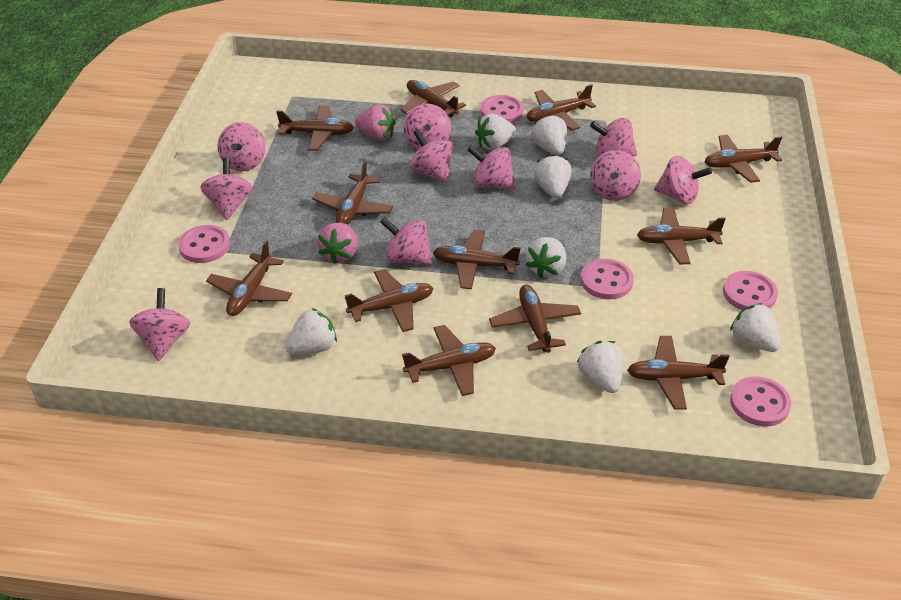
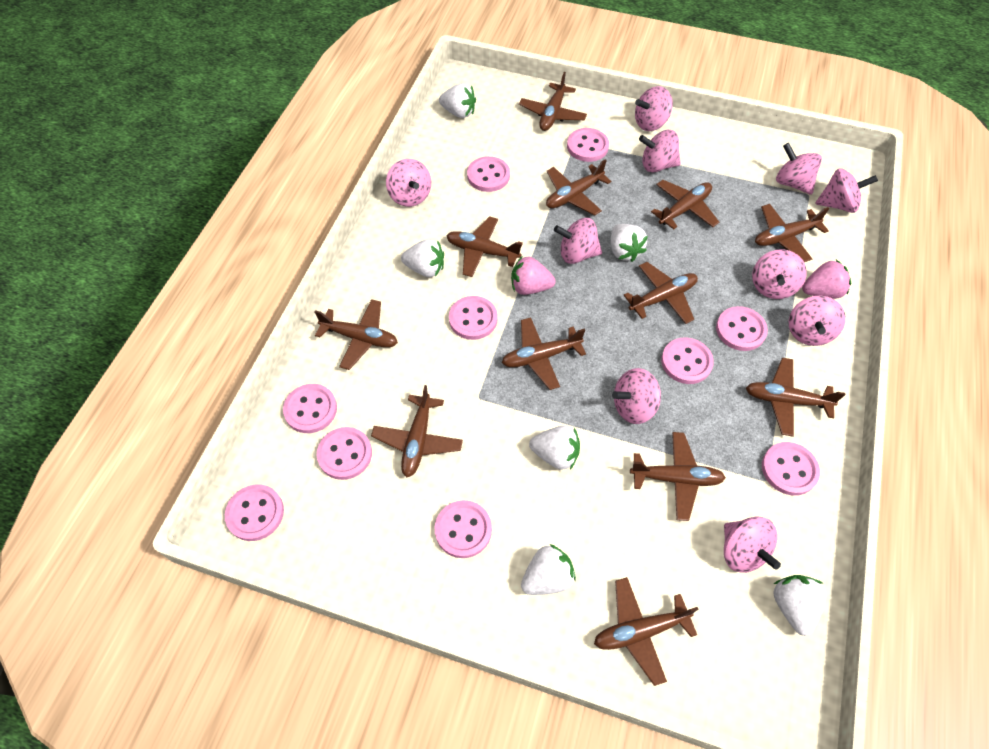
pink button: [178,225,230,263] [480,95,524,123] [581,259,634,299] [723,271,778,310] [730,377,791,426] = 5 -> [225,484,284,541] [283,384,337,433] [317,427,372,480] [435,500,492,558] [449,296,498,340] [467,156,510,192] [567,128,609,162] [661,337,714,384] [716,306,768,351] [762,442,820,496] = 10
white strawberry: [285,308,337,355] [475,114,516,150] [525,237,566,278] [531,114,567,155] [534,154,571,198] [577,341,623,393] [730,303,781,352] = 7 -> [401,239,444,277] [439,83,476,118] [521,544,576,595] [529,426,580,470] [611,224,648,262] [773,575,826,636] = 6

